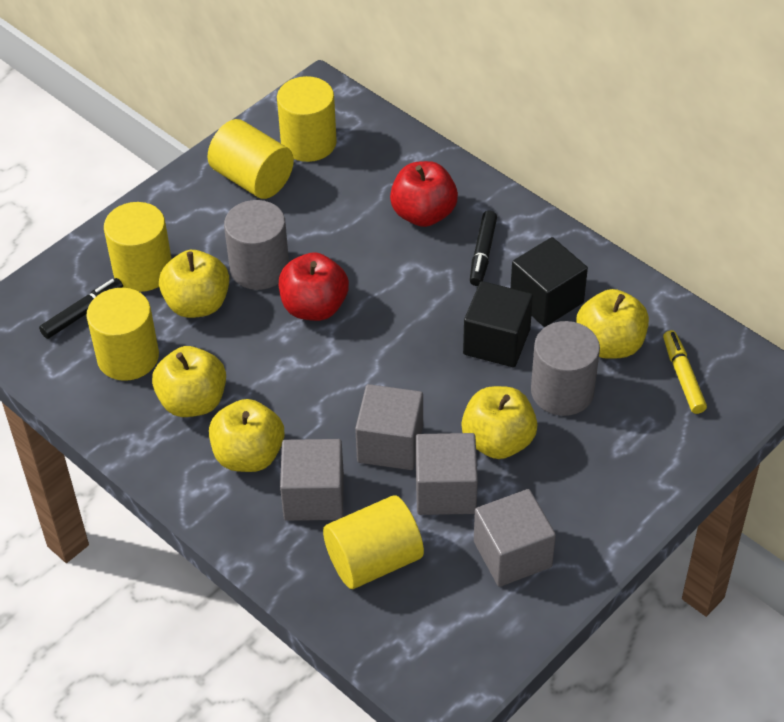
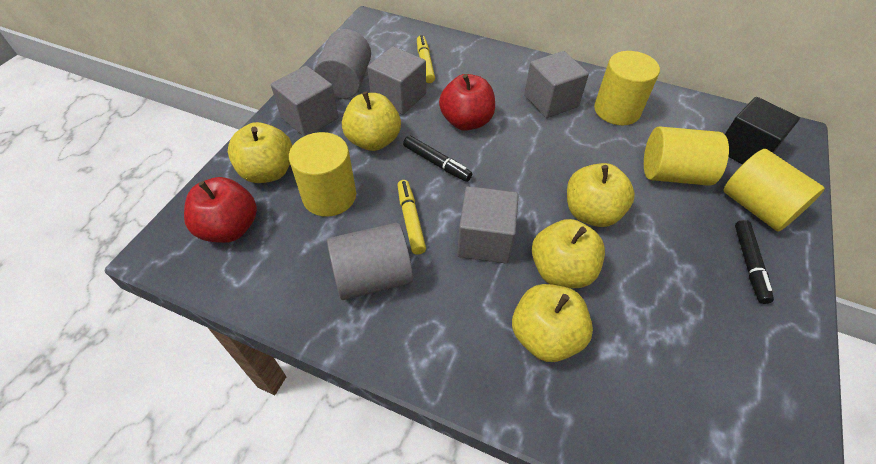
black cube: [463,281,533,367] [511,237,588,327] = 2 -> [725,97,800,165] = 1
yellow cylinder: [86,288,159,381] [104,202,172,292] [208,119,294,199] [277,76,337,162] [323,496,424,589] = 5 -> [289,132,356,217] [594,51,660,125] [644,126,729,186] [723,149,825,232] = 4
yellow marker: [663,330,707,414] = 1 -> [398,180,426,255] [417,35,435,83] = 2

